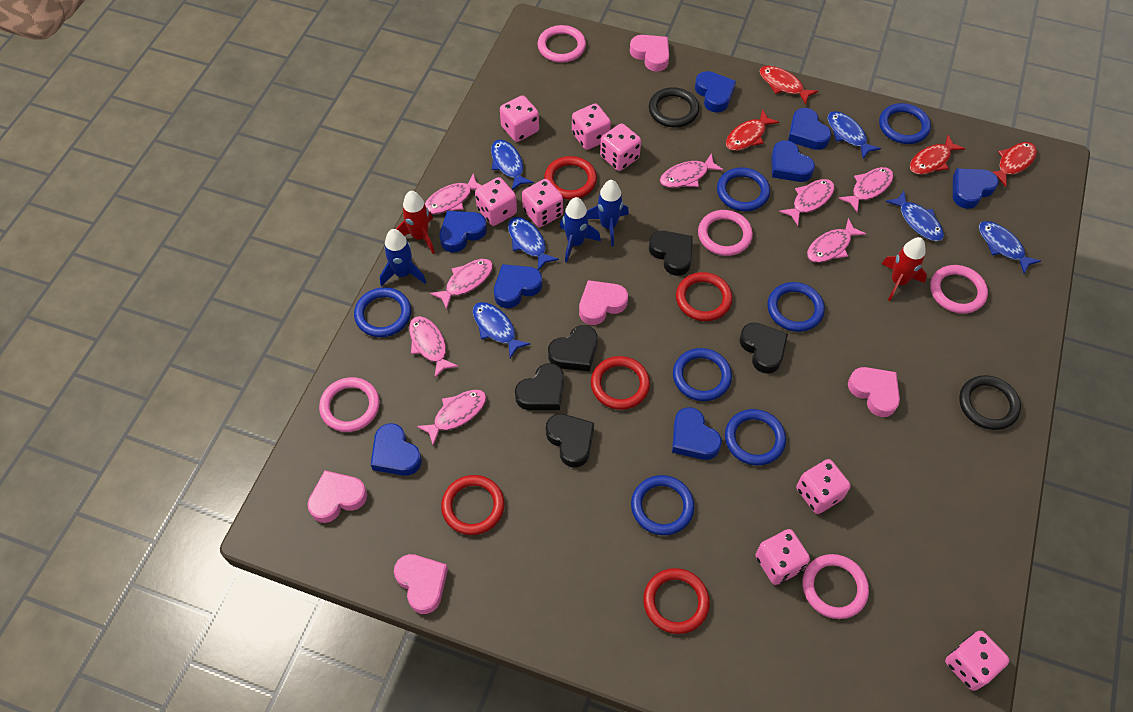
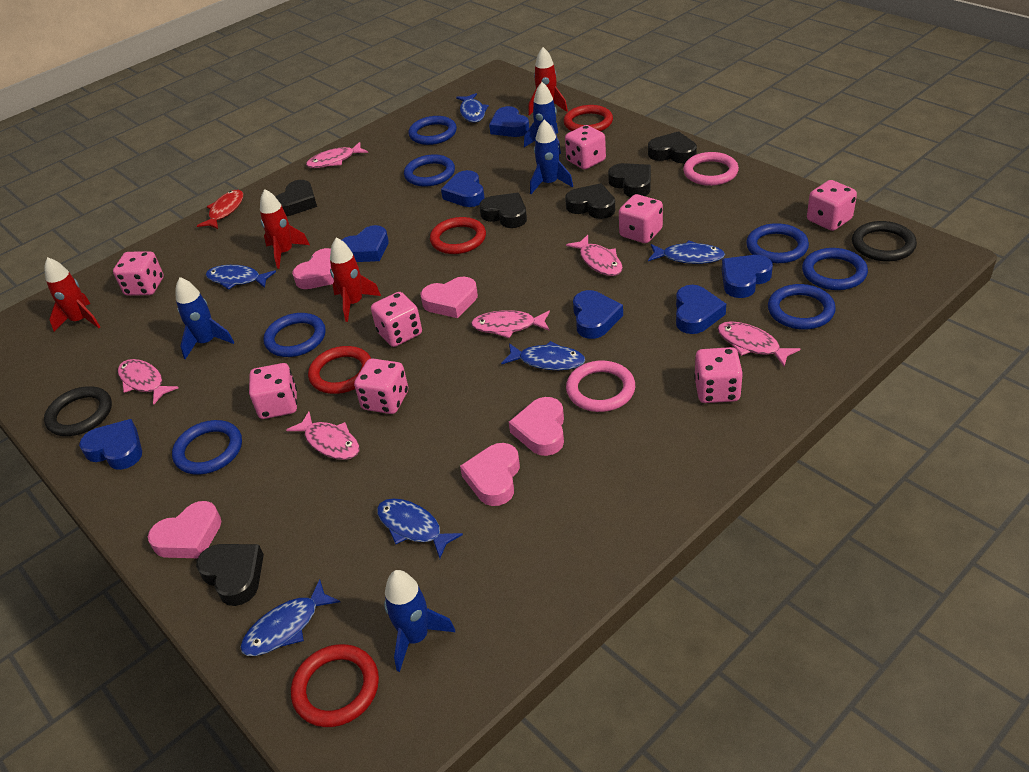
black heart: [515,363,564,410] [546,414,594,467] [548,325,598,372] [649,231,693,276] [739,322,788,374] = 5 -> [196,544,264,606] [276,180,317,216] [479,193,527,228] [565,183,615,219] [608,163,651,197] [648,131,697,163] = 6
blue heart: [371,423,422,476] [440,211,487,252] [494,264,542,308] [672,407,722,460] [695,71,736,113] [771,140,815,182] [788,108,831,150] [953,168,999,209] = 8 -> [79,419,142,470] [342,225,389,262] [441,170,485,207] [489,106,529,137] [573,290,623,339] [676,285,726,334] [722,255,773,298] = 7
blue rocket: [380,229,426,286] [560,197,601,262] [587,180,629,246] = 3 -> [176,277,234,359] [384,570,455,672] [524,82,561,154] [530,119,573,194] = 4
pink fish: [409,316,459,378] [417,390,487,445] [425,173,482,214] [430,259,493,310] [660,153,723,188] [779,179,835,225] [807,218,866,263] [838,167,894,212] = 8 -> [118,359,178,404] [286,412,359,460] [306,142,368,168] [471,310,550,338] [566,235,623,276] [717,321,800,366] = 6
pink ring: [319,377,380,432] [537,25,586,63] [698,210,753,256] [803,554,869,619] [930,265,988,314] = 5 -> [566,361,635,412] [683,152,739,186] = 2
red fish: [726,110,779,151] [759,66,818,105] [910,135,965,175] [993,142,1037,187] = 4 -> [197,190,243,229] = 1
red ring: [441,475,505,535] [544,156,597,200] [591,356,650,410] [643,568,710,634] [676,272,733,321] = 5 -> [291,644,379,727] [308,346,371,394] [430,217,486,254] [564,105,613,131] = 4
red rocket: [396,191,435,254] [882,237,927,301] = 2 -> [44,257,100,332] [260,189,310,269] [330,237,381,322] [528,47,568,115] = 4

